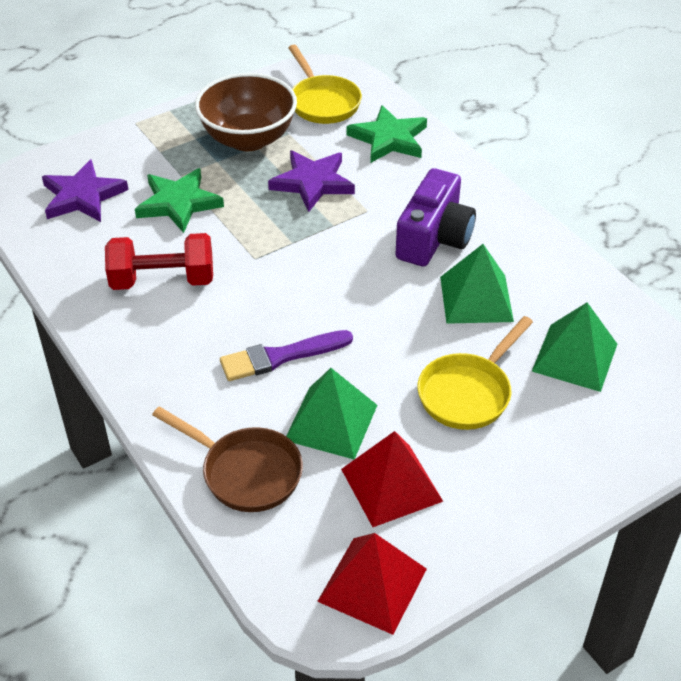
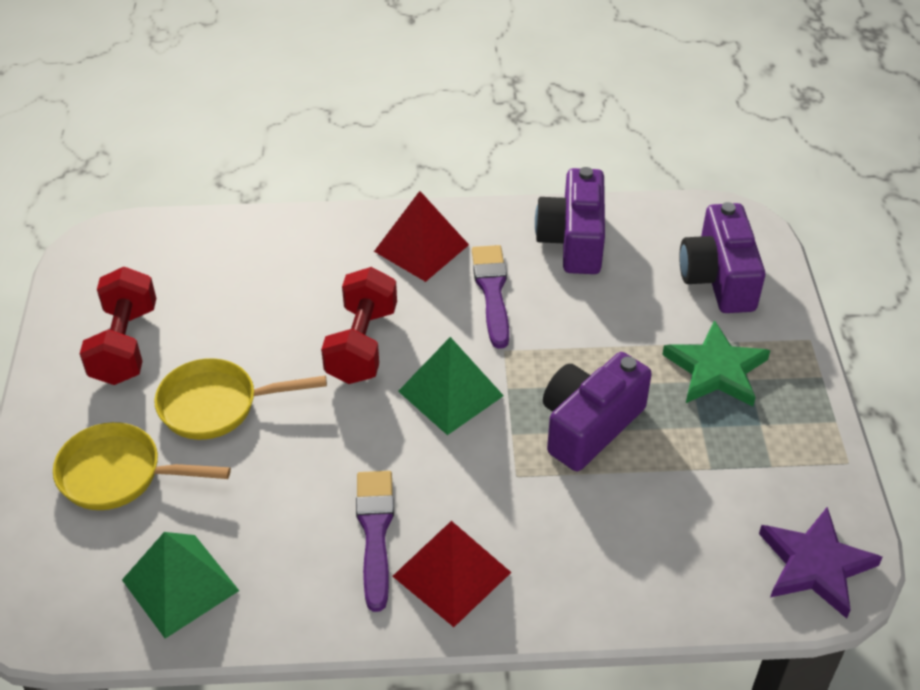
brown bowl: [195,73,297,151] = 1 -> none = 0
brown pan: [152,406,303,512] = 1 -> none = 0
green pyramid: [286,368,377,460] [440,244,514,324] [532,302,617,392] = 3 -> [122,532,239,639] [398,337,504,435] = 2
green star: [135,168,224,233] [347,105,427,163] = 2 -> [662,320,771,406] = 1
purple brush: [220,330,353,381] = 1 -> [356,471,394,612] [472,245,509,349] = 2
purple camera: [395,168,476,266] = 1 -> [535,167,605,274] [543,352,652,471] [679,202,765,313] = 3
purple star: [42,159,128,222] [268,150,355,212] = 2 -> [759,507,883,618] = 1
red dumbbell: [105,233,213,290] = 1 -> [80,267,156,385] [321,267,397,384] = 2

